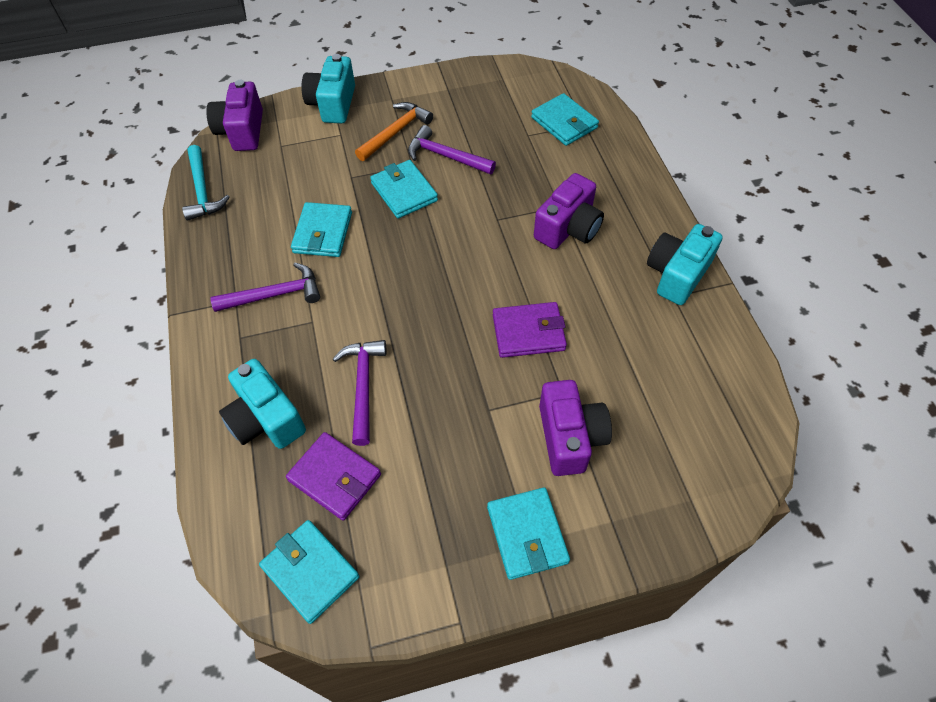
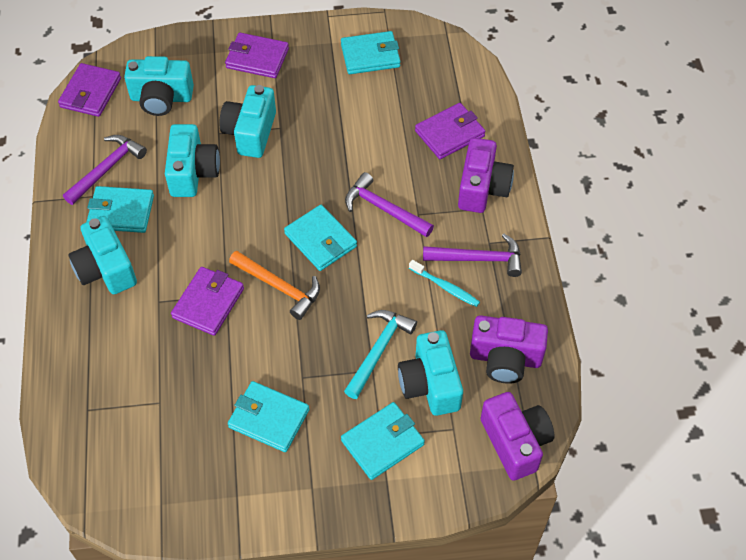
purple wallet: [286,432,381,521] [493,302,567,358] = 2 -> [58,63,121,117] [171,267,244,336] [225,33,289,78] [415,103,485,159] = 4
turquoise camera: [219,359,306,449] [301,54,355,123] [647,224,723,305] = 3 -> [68,216,137,294] [124,56,194,116] [165,124,220,197] [219,85,276,158] [398,330,463,416] = 5
turquoise toothbrush: none = 0 -> [409,260,480,307] = 1

